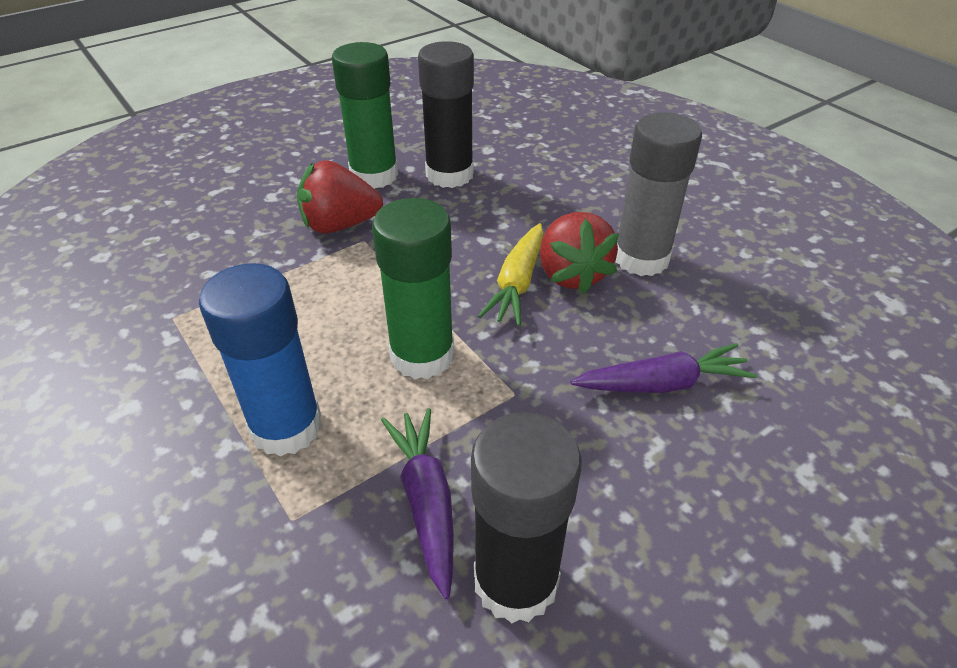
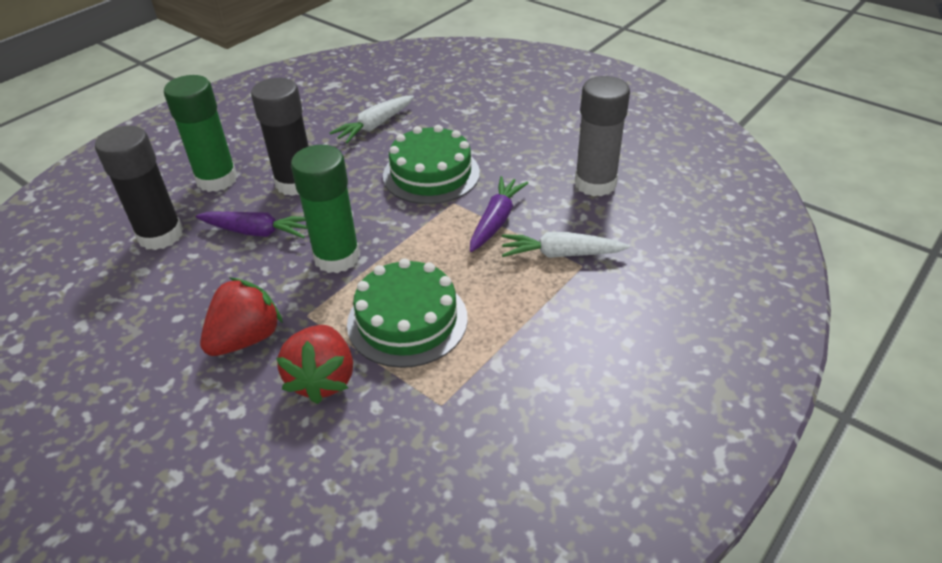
blue glue stick: [199,263,322,457] = 1 -> none = 0
green cake: none = 0 -> [347,258,468,368] [383,125,480,204] = 2
white carrot: none = 0 -> [329,95,414,143] [502,232,630,258] = 2
yellow carrot: [478,223,544,326] = 1 -> none = 0

